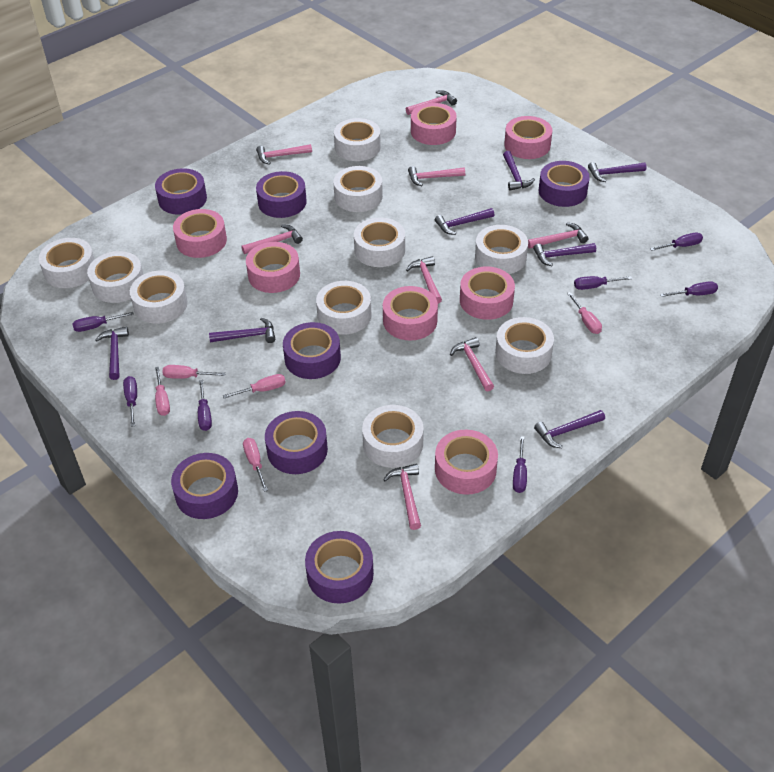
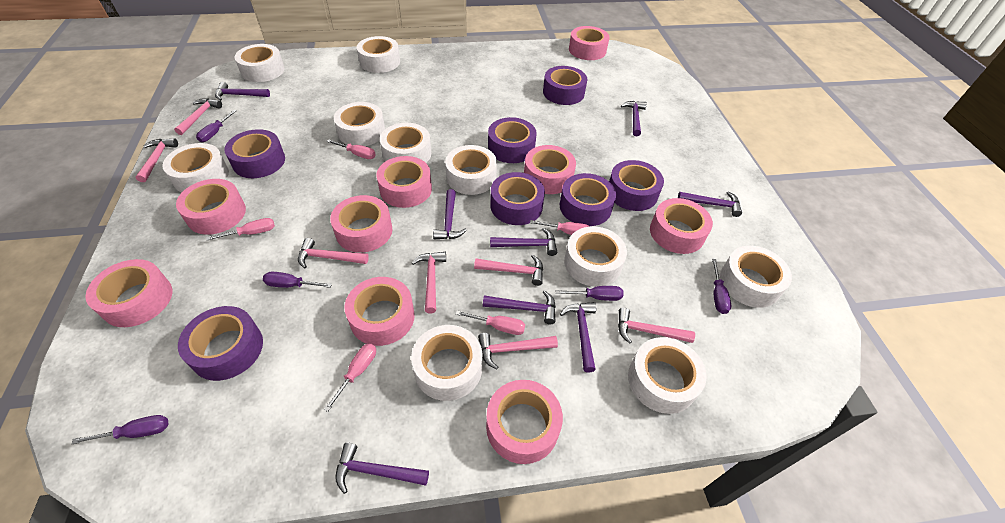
pink hammer: [241,225,303,254] [256,144,312,165] [384,464,421,530] [406,90,457,115] [406,256,442,304] [408,166,465,186] [450,337,494,391] [528,223,589,249] = 8 -> [136,138,178,182] [174,98,222,135] [298,238,369,268] [412,252,446,314] [474,255,543,286] [478,333,558,369] [618,308,695,344] = 7
pink tape: [173,209,227,258] [246,242,300,293] [383,286,438,340] [411,103,457,145] [435,430,498,495] [460,267,515,320] [504,116,552,159] = 7 -> [85,259,172,327] [176,179,246,235] [330,195,392,253] [344,277,415,346] [376,156,432,208] [486,380,563,464] [524,145,576,194] [569,26,609,60] [650,198,713,254] = 9
purple hammer: [95,327,129,380] [209,318,275,343] [435,208,494,235] [503,151,535,190] [533,243,596,266] [534,410,605,448] [588,162,646,182] = 7 -> [215,82,270,101] [336,443,429,494] [433,189,467,239] [483,290,556,324] [490,228,557,256] [560,302,596,372] [621,101,647,136] [678,192,742,217] = 8
purple screwdriver: [72,312,134,332] [123,376,137,427] [198,380,212,431] [513,436,527,493] [574,276,632,290] [650,233,703,251] [660,281,718,297] = 7 -> [72,415,169,444] [196,110,237,142] [263,272,332,288] [556,286,624,301] [712,259,731,314] = 5

